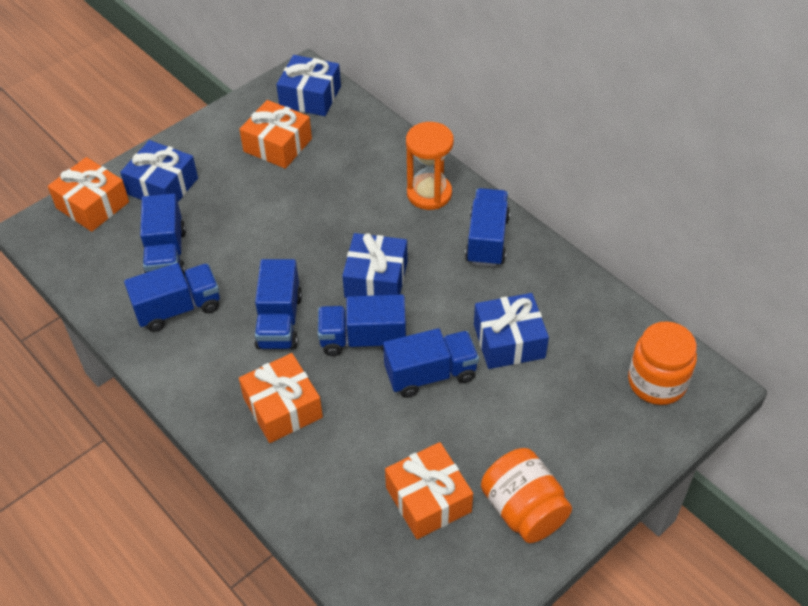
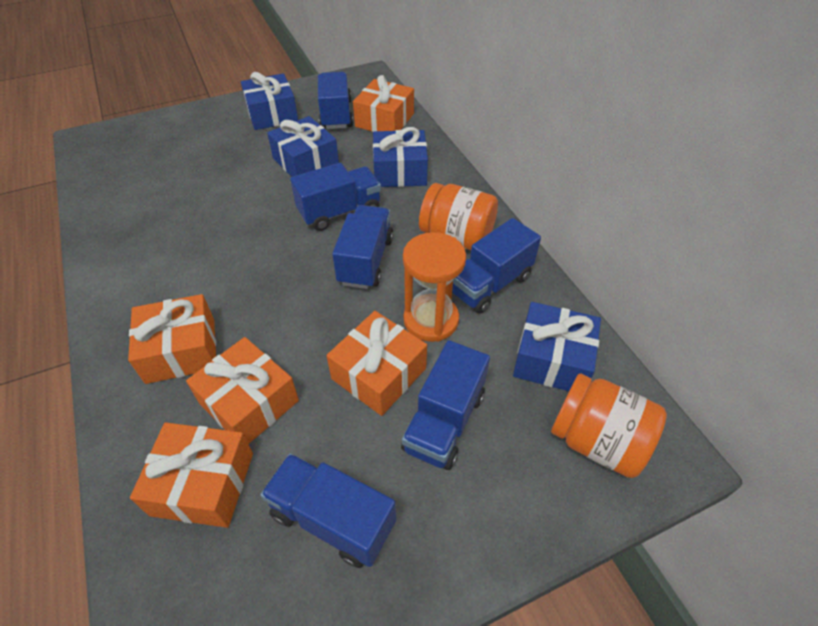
orange gift: [48,157,129,232] [239,100,312,169] [239,353,323,443] [385,442,473,539] = 4 -> [128,294,216,384] [130,422,253,528] [186,337,299,444] [326,311,427,416] [353,75,414,132] = 5

